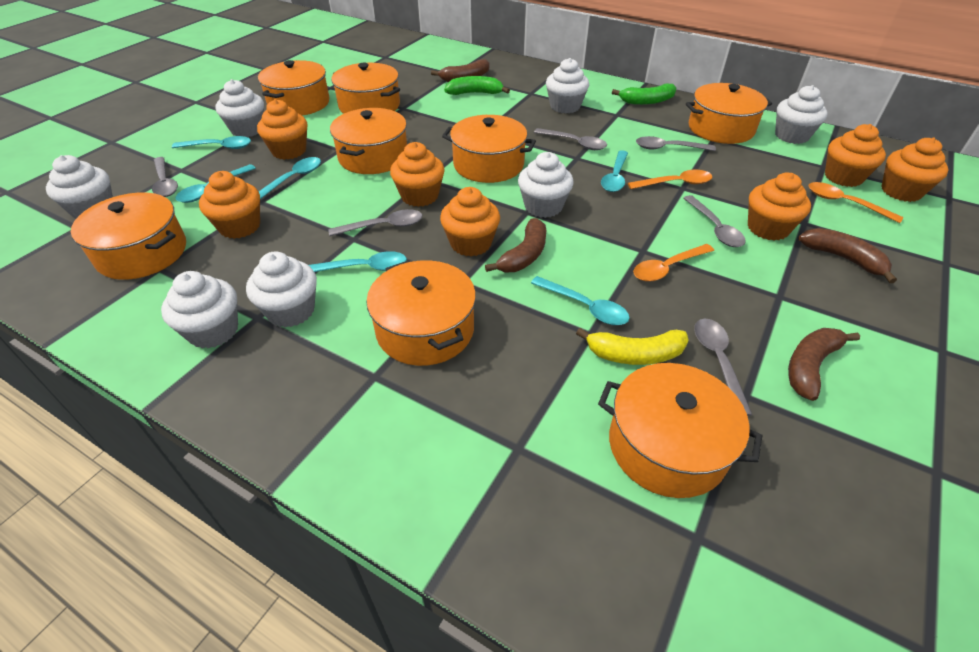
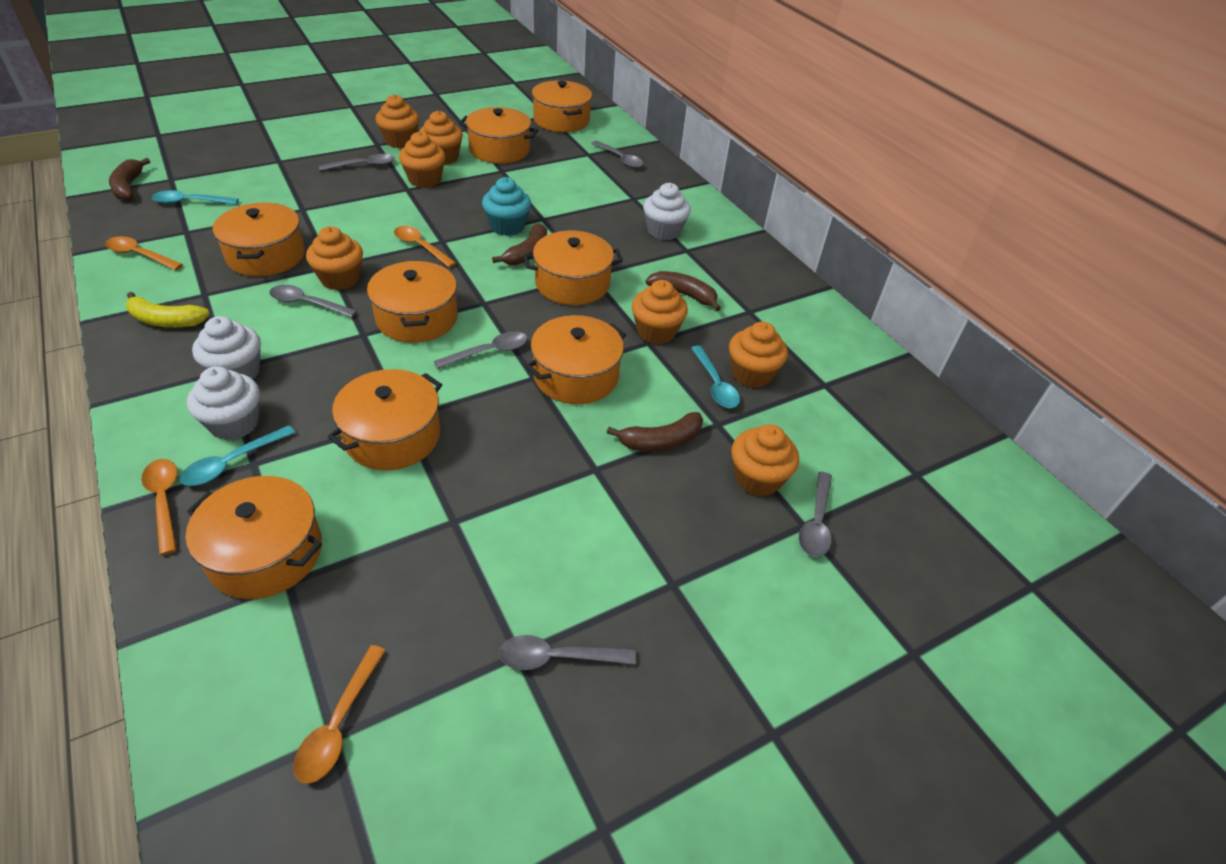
green banana: [444,76,510,95] [612,84,676,105] = 2 -> none = 0
orange spoon: [628,170,712,189] [633,244,714,282] [809,182,903,223] = 3 -> [105,236,183,270] [141,459,178,555] [293,645,386,784] [394,226,456,268] = 4
turquoise cupcake: none = 0 -> [482,177,531,236] = 1
turquoise spoon: [172,136,251,149] [176,164,256,203] [259,157,321,199] [309,251,407,272] [531,276,630,325] [601,150,628,192] = 6 -> [152,190,239,205] [180,425,296,486] [691,345,740,408] = 3
white cupcake: [46,155,113,219] [161,271,238,349] [215,79,264,137] [246,251,317,327] [518,152,574,218] [546,58,589,113] [775,85,828,144] = 7 -> [187,366,260,440] [192,316,261,379] [643,183,691,240] = 3

